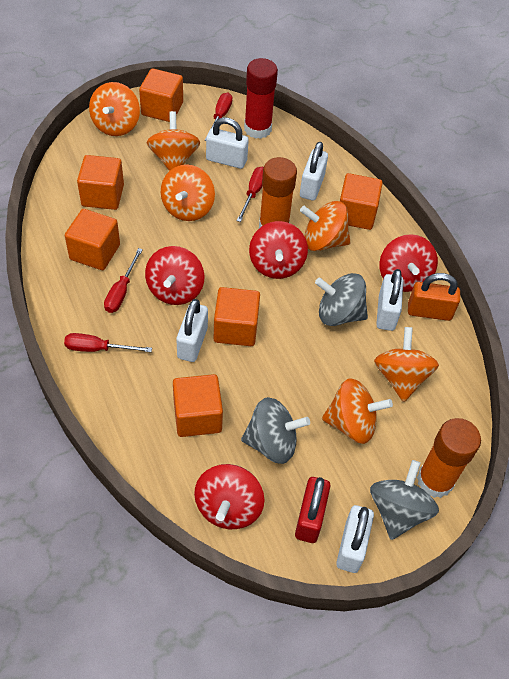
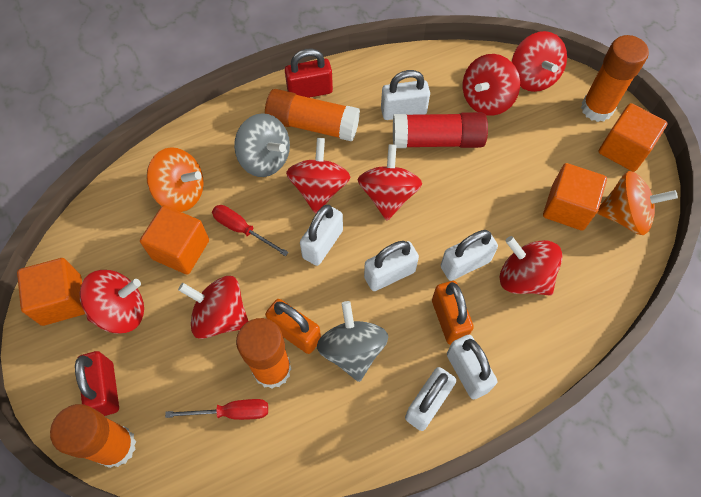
grey spinning top: [241,397,310,464] [315,273,368,326] [370,460,439,540] = 3 -> [234,113,290,177] [317,301,388,382] = 2
orange cube: [65,209,120,270] [77,155,124,210] [139,68,183,122] [173,374,223,437] [214,287,260,346] [340,173,383,230] = 6 -> [17,258,85,326] [140,205,209,275] [543,163,607,231] [598,103,668,172] = 4
orange glue stick: [259,157,297,228] [417,418,481,498] = 2 -> [50,404,136,468] [236,318,291,389] [265,89,360,142] [581,35,649,122] = 4
orange padlock: [408,273,460,321] = 1 -> [265,299,321,354] [432,281,474,345] = 2
orange spinning top: [89,82,140,136] [147,111,200,171] [161,164,215,221] [300,201,351,251] [322,378,393,444] [374,327,439,402] = 6 -> [146,147,204,212] [597,171,678,235] = 2
red padlock: [295,477,331,543] = 1 -> [75,351,119,416] [285,49,333,98] = 2
red screwdriver: [64,333,152,352] [104,248,143,313] [205,93,232,141] [237,167,264,222] = 4 -> [165,399,268,420] [212,205,289,256] = 2
red spinning top: [145,246,204,305] [194,464,264,529] [249,221,308,279] [379,234,438,292] = 4 -> [80,270,144,334] [178,276,248,339] [286,138,351,214] [358,144,422,221] [463,54,520,116] [500,236,562,296] [512,31,567,92] = 7
white padlock: [176,299,208,362] [206,117,249,169] [300,142,328,201] [336,505,374,573] [376,269,403,331] = 5 -> [300,205,343,266] [364,241,419,291] [381,70,430,120] [405,367,456,431] [440,230,498,281] [447,335,497,400] = 6

